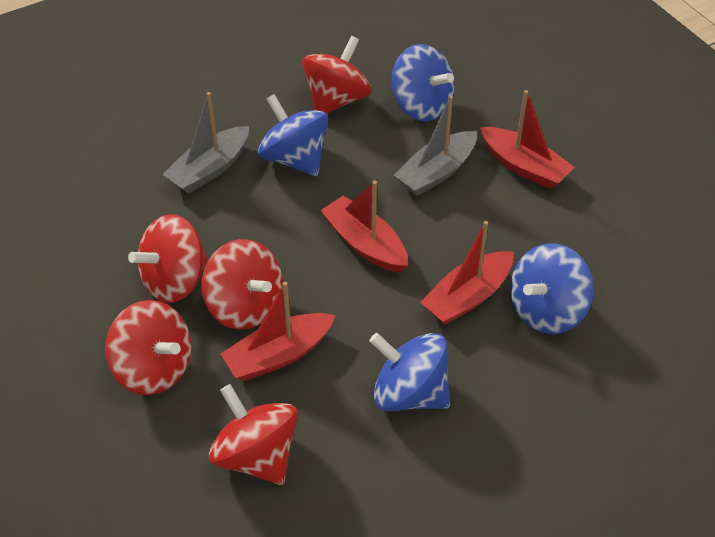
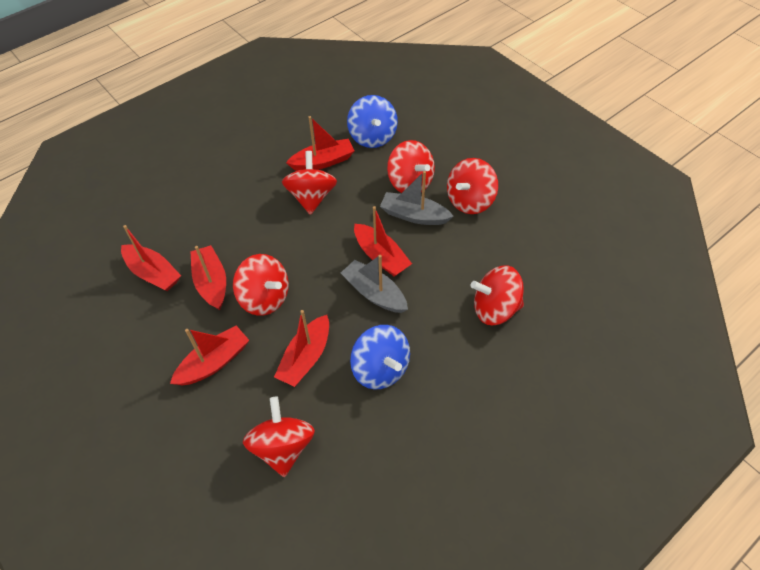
blue spinning top: [258,94,328,176] [369,333,450,411] [391,44,454,121] [510,243,594,334] = 4 -> [347,95,398,148] [350,325,410,390] = 2
red boat: [221,282,335,381] [320,181,408,273] [420,221,514,325] [480,90,575,189] = 4 -> [121,225,181,291] [170,326,249,385] [190,245,226,310] [274,310,329,387] [286,116,355,171] [354,206,412,276] = 6
red spinning top: [105,300,191,395] [128,214,208,303] [201,239,283,330] [209,384,298,485] [302,36,372,113] = 5 -> [233,254,289,316] [243,396,315,477] [282,151,337,215] [387,140,435,193] [447,158,498,214] [471,265,524,325] = 6

